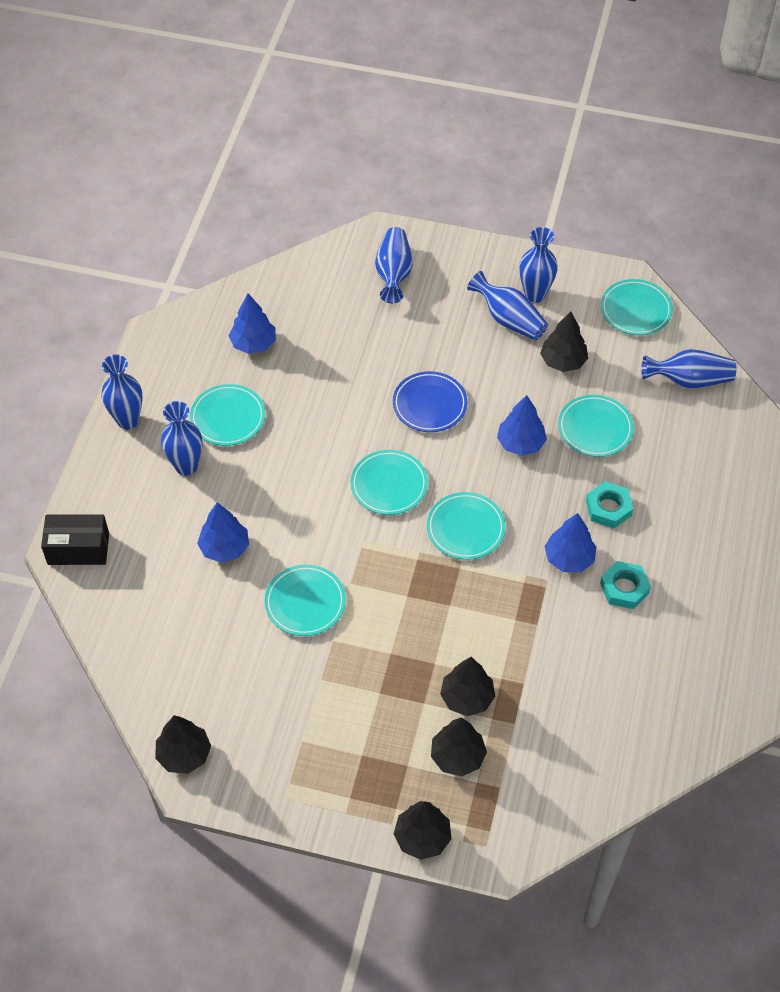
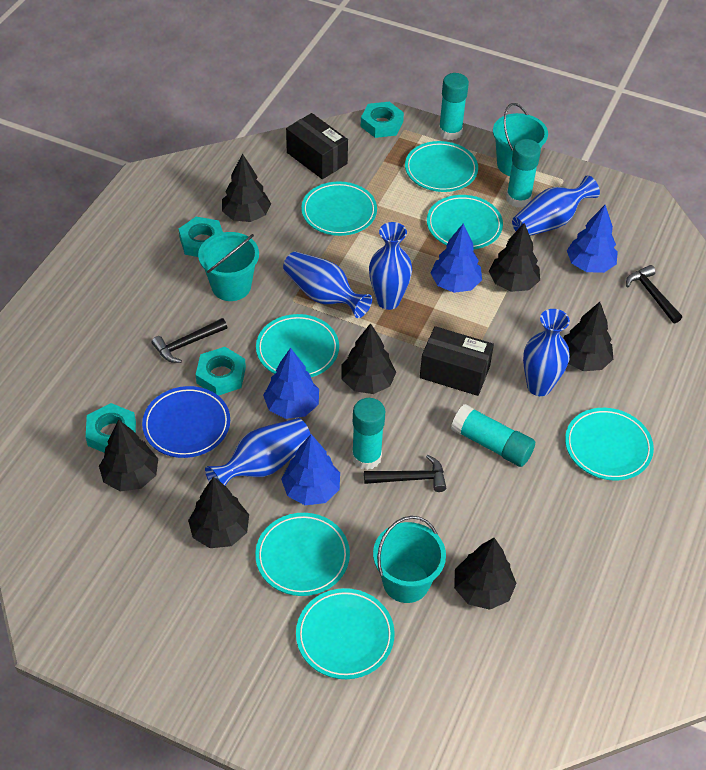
black box: [41,514,109,565] = 1 -> [286,113,348,179] [420,326,494,396] = 2
black hammer: none = 0 -> [151,318,227,363] [364,455,446,492] [626,265,682,323] = 3
black tree: [156,715,211,774] [394,801,451,860] [431,717,487,777] [440,657,495,716] [540,311,588,372] = 5 -> [99,420,158,491] [188,476,249,548] [222,153,271,222] [342,323,396,394] [454,538,517,610] [489,223,540,292] [563,302,613,371] = 7
blue vase: [101,354,143,429] [161,401,202,476] [375,227,412,303] [467,271,548,340] [519,227,558,303] [641,349,736,389] = 6 -> [205,418,310,486] [283,251,372,318] [369,222,412,310] [512,175,600,236] [523,309,570,396] = 5
turquoise bucket: none = 0 -> [198,232,259,301] [373,516,446,603] [493,103,548,176] = 3
turquoise glue stick: none = 0 -> [352,398,385,470] [439,73,469,140] [451,404,535,467] [506,139,541,208] = 4
turquoise nut: [586,481,633,528] [600,561,651,609] = 2 -> [86,403,136,453] [179,217,223,257] [196,347,246,396] [361,102,404,138] = 4
turquoise plate: [190,384,265,446] [264,565,346,636] [351,450,428,515] [427,492,506,560] [558,395,634,457] [601,279,673,335] = 6 -> [255,513,350,596] [256,314,339,377] [296,588,395,679] [301,182,377,236] [405,141,478,192] [427,195,503,249] [565,408,654,481] = 7

